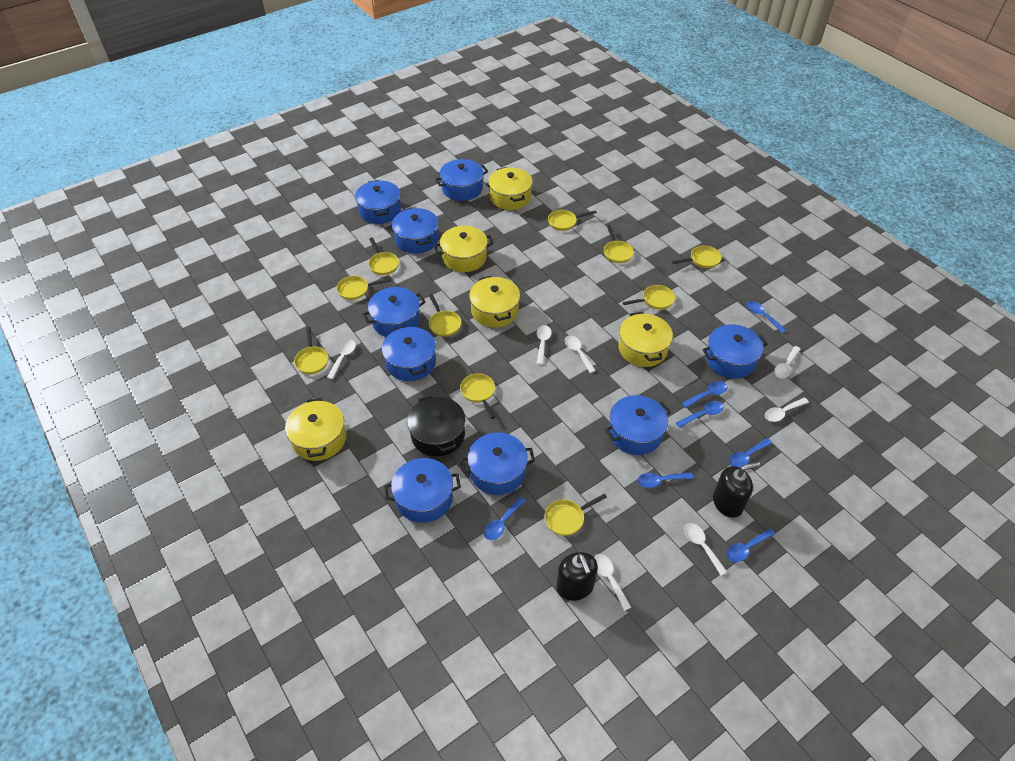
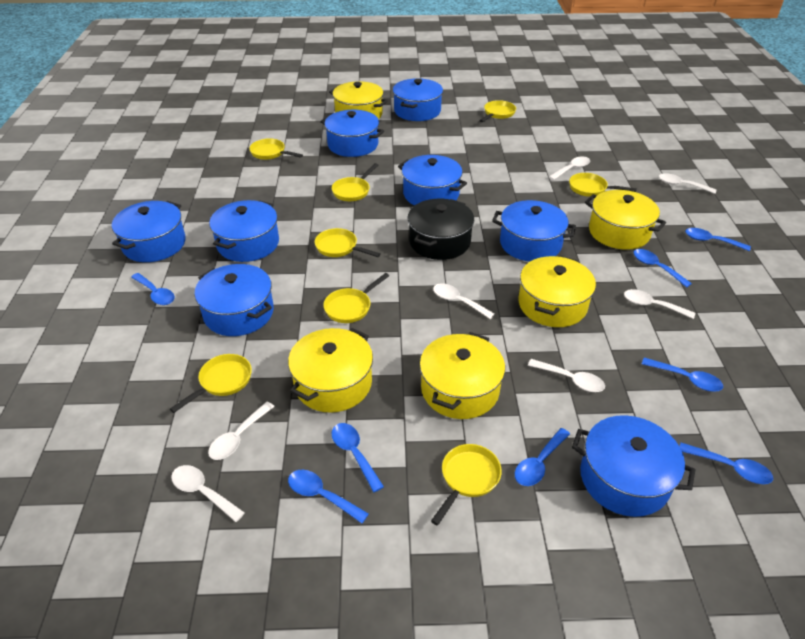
black soap dispenser: [557,552,598,601] [713,462,760,518] = 2 -> none = 0
blue pot: [355,180,401,224] [362,287,425,337] [382,325,436,381] [384,458,461,523] [392,208,439,254] [435,159,488,201] [460,432,535,495] [605,395,671,455] [702,324,767,378] = 9 -> [112,201,185,262] [194,264,274,336] [209,200,279,262] [321,110,384,157] [393,78,443,121] [398,155,467,206] [492,200,576,262] [572,415,695,517] = 8
blue spoon: [484,497,526,540] [638,472,693,488] [676,401,724,428] [682,381,728,408] [726,528,775,562] [729,438,772,468] [746,301,786,333] = 7 -> [131,273,175,305] [288,470,369,523] [331,423,384,492] [515,428,570,486] [633,249,692,288] [642,358,723,392] [679,443,773,484] [685,228,751,251] = 8
yellow pan: [294,327,328,374] [337,276,391,300] [368,238,399,275] [429,294,461,337] [460,373,495,419] [544,494,607,536] [548,210,597,231] [604,225,634,263] [623,285,675,310] [672,246,722,268] = 10 -> [170,354,252,413] [249,138,303,160] [315,228,381,257] [323,273,389,323] [332,163,378,201] [431,444,502,525] [479,100,516,122] [569,173,637,197] = 8

